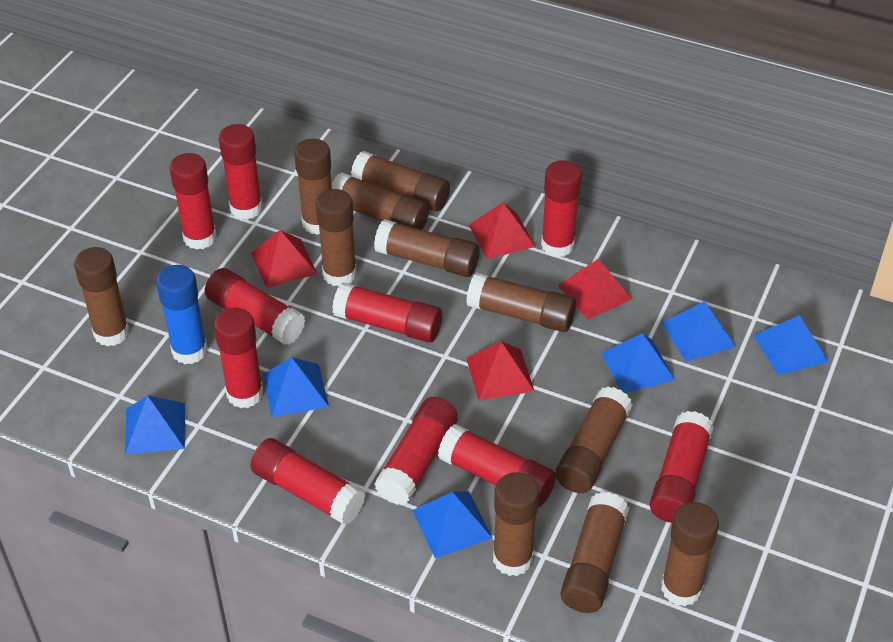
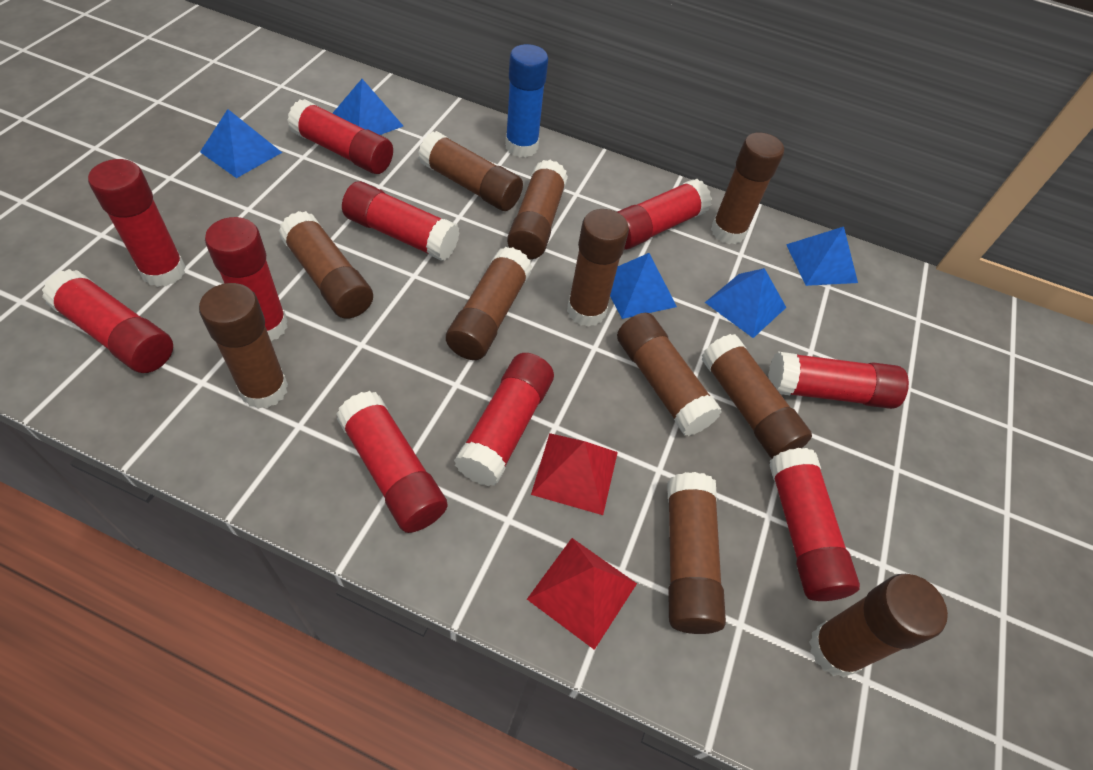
blue pyramid: [125,395,185,455] [263,357,329,417] [412,491,493,558] [601,333,675,393] [661,301,736,362] [753,315,829,375] = 6 -> [200,109,282,178] [332,79,403,135] [610,253,677,319] [705,268,787,338] [786,227,858,286] = 5
red pyramid: [251,230,317,288] [466,341,534,401] [469,202,536,259] [557,259,632,319] = 4 -> [527,538,637,650] [531,433,618,515] = 2

